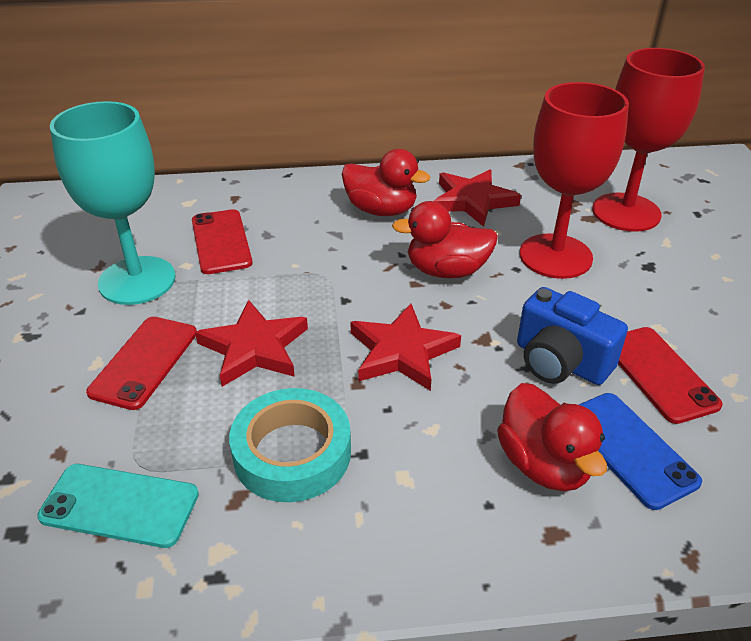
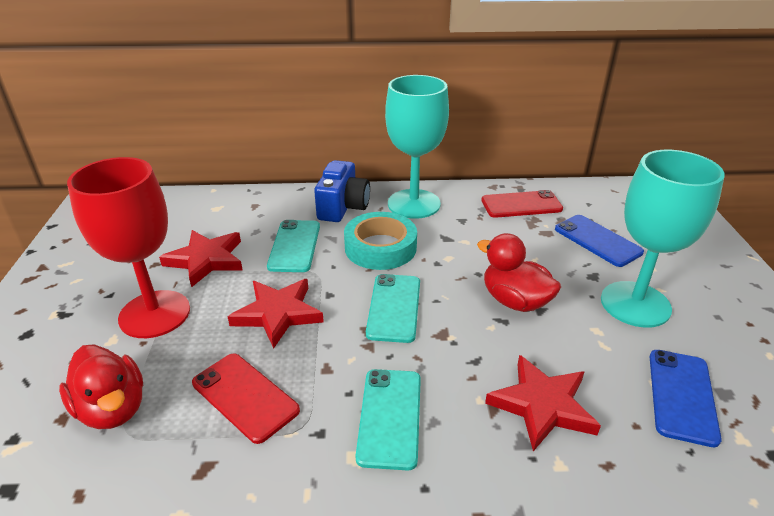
blue phone: [579,393,702,510] = 1 -> [555,215,644,267] [650,350,722,447] = 2
red duck: [342,149,430,216] [392,201,498,278] [497,383,607,491] = 3 -> [59,344,143,429] [477,233,561,312] = 2
red goblet: [520,82,629,279] [592,48,705,232] = 2 -> [67,157,190,338] = 1
red phone: [86,317,197,410] [192,209,253,274] [618,327,723,424] = 3 -> [192,353,300,444] [482,190,563,218] = 2
turquoise goblet: [50,101,176,305] = 1 -> [385,75,449,219] [601,150,725,328] = 2
turquoise phone: [37,464,199,548] = 1 -> [267,220,320,272] [355,369,421,471] [366,274,420,343] = 3

